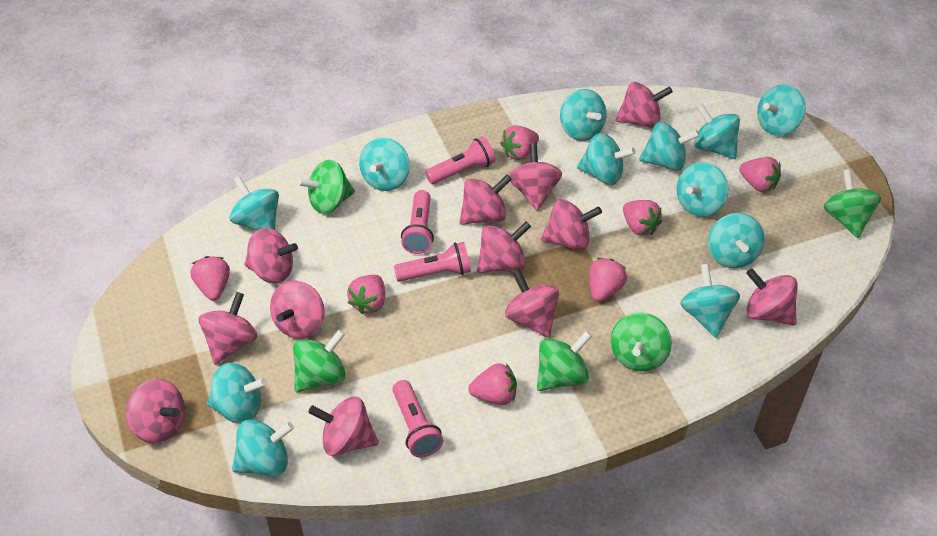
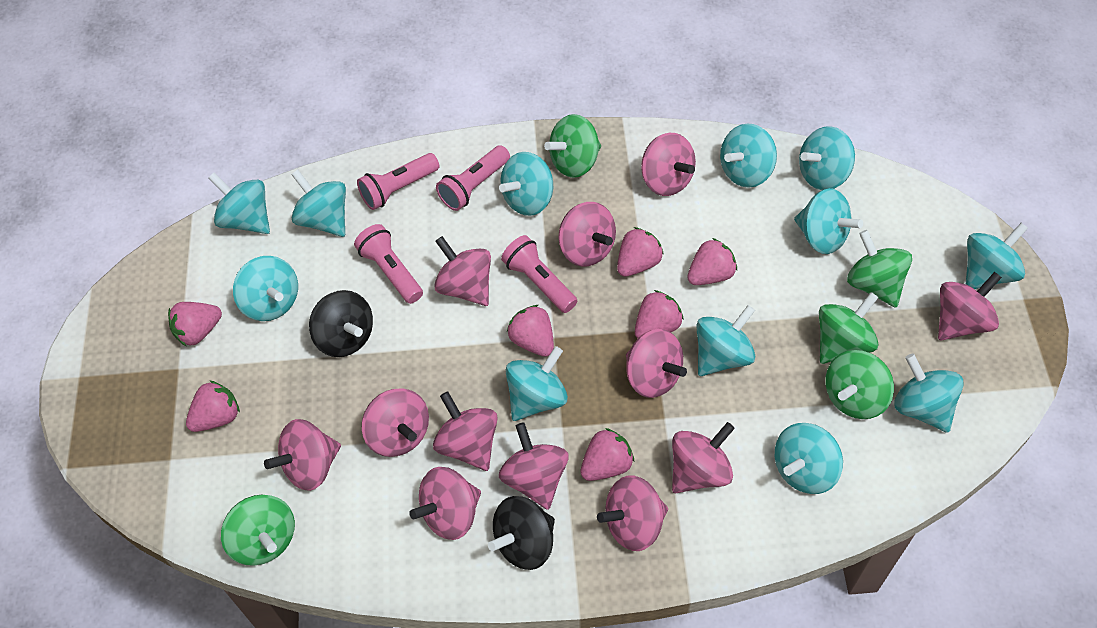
black spinning top: none = 0 -> [309,290,373,357] [488,496,555,570] = 2

